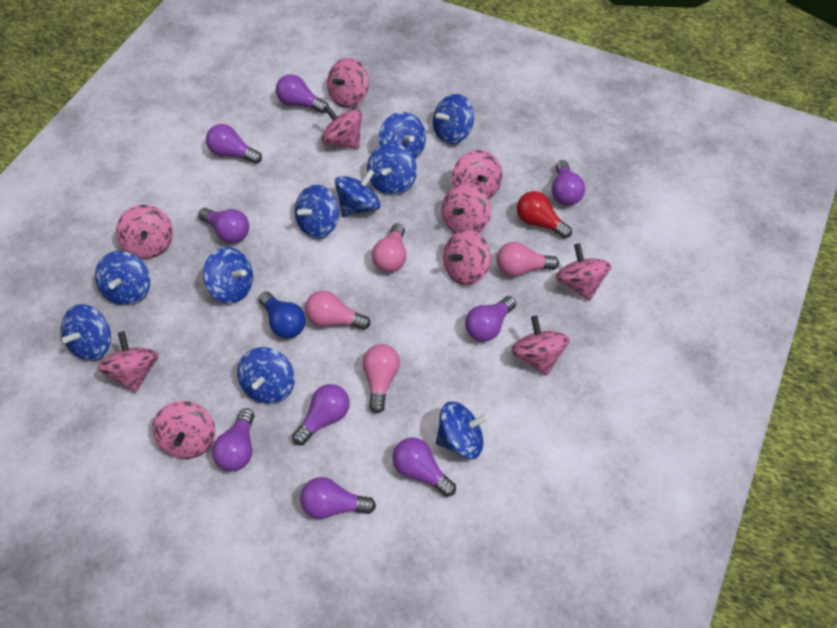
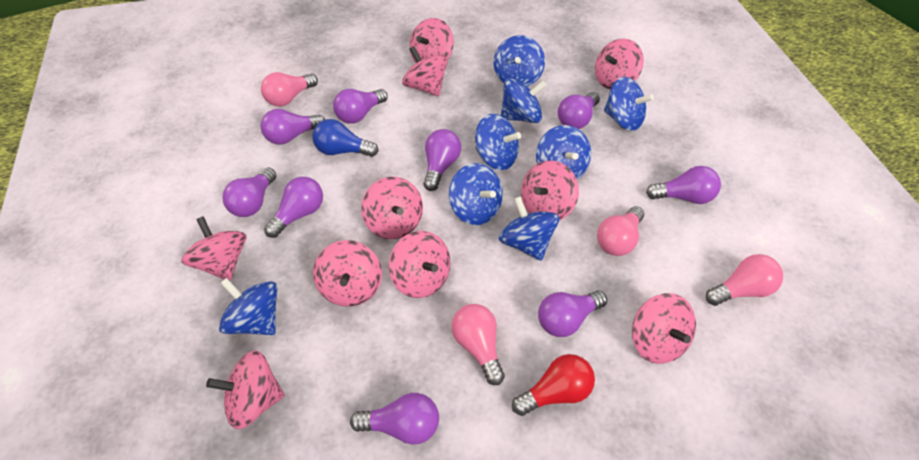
blue spinning top: [61,304,111,361] [95,251,150,306] [203,247,253,303] [237,347,295,404] [295,185,339,239] [335,169,381,217] [367,143,417,196] [379,112,426,159] [433,94,474,144] [436,401,489,459] = 10 -> [219,278,278,335] [449,163,503,225] [475,114,521,170] [494,35,545,87] [499,196,560,261] [501,78,547,123] [536,125,591,180] [604,77,654,131] = 8

